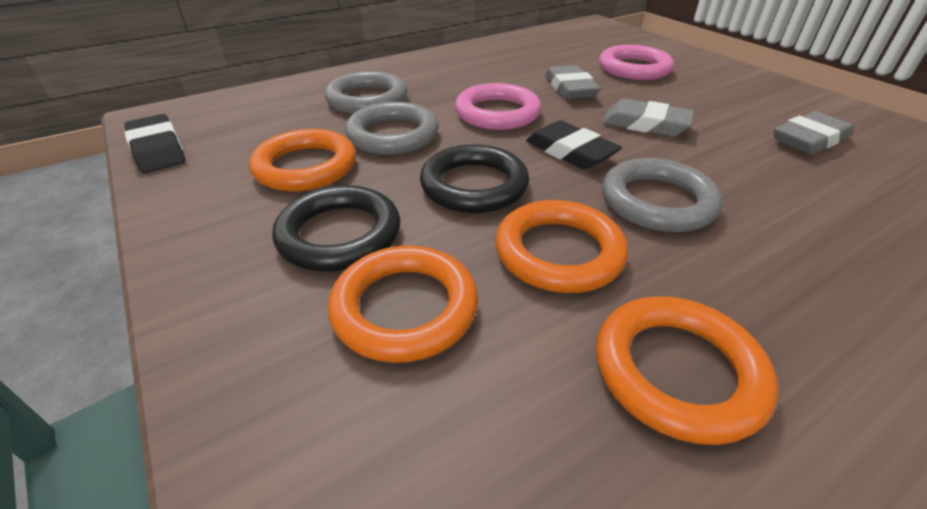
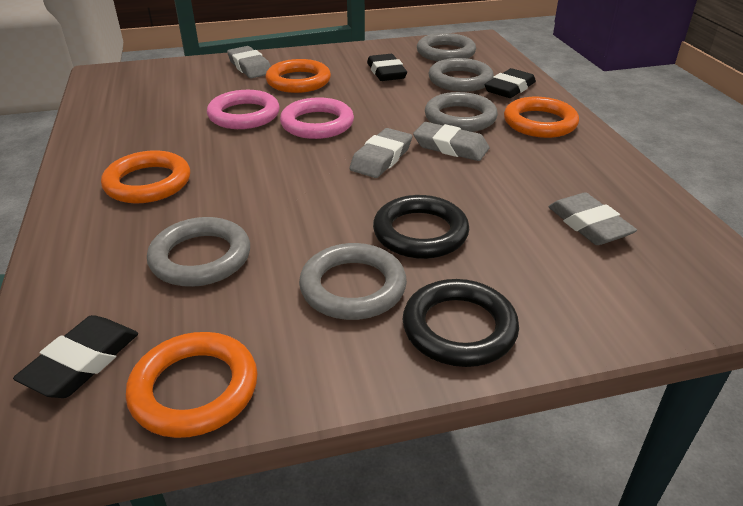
black eraser: [124,114,186,173] [526,121,622,169] = 2 -> [13,315,138,398] [367,54,407,81] [484,68,536,98] = 3
grey eraser: [545,65,601,99] [602,99,694,136] [774,111,853,154] = 3 -> [227,46,271,79] [349,128,412,178] [413,122,489,161] [548,193,637,245] = 4
grey ring: [325,71,407,114] [345,102,439,155] [602,158,723,232] = 3 -> [147,217,250,287] [299,243,407,320] [417,33,476,61] [425,92,498,132] [428,58,494,92] = 5

